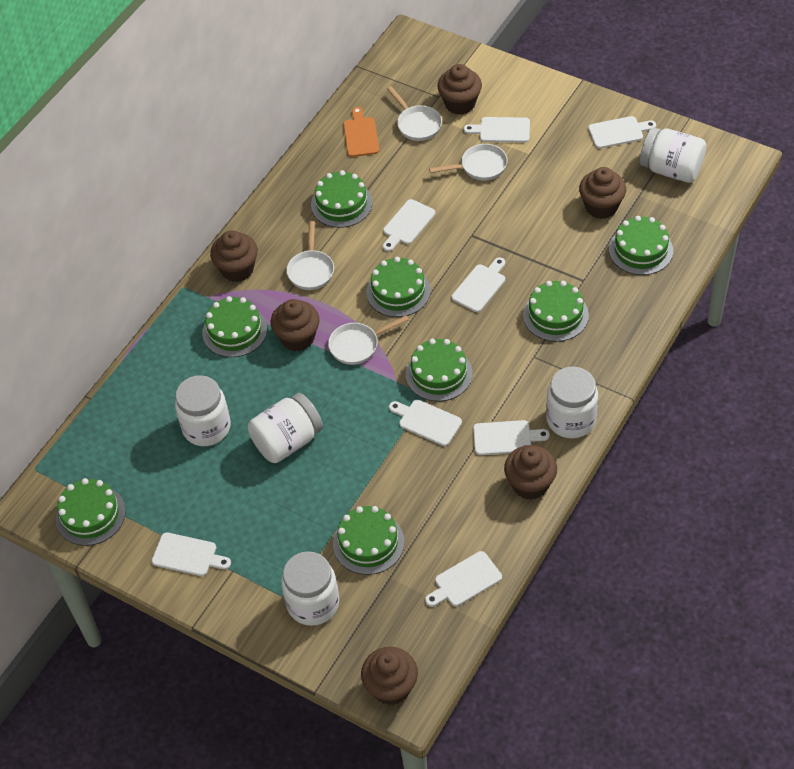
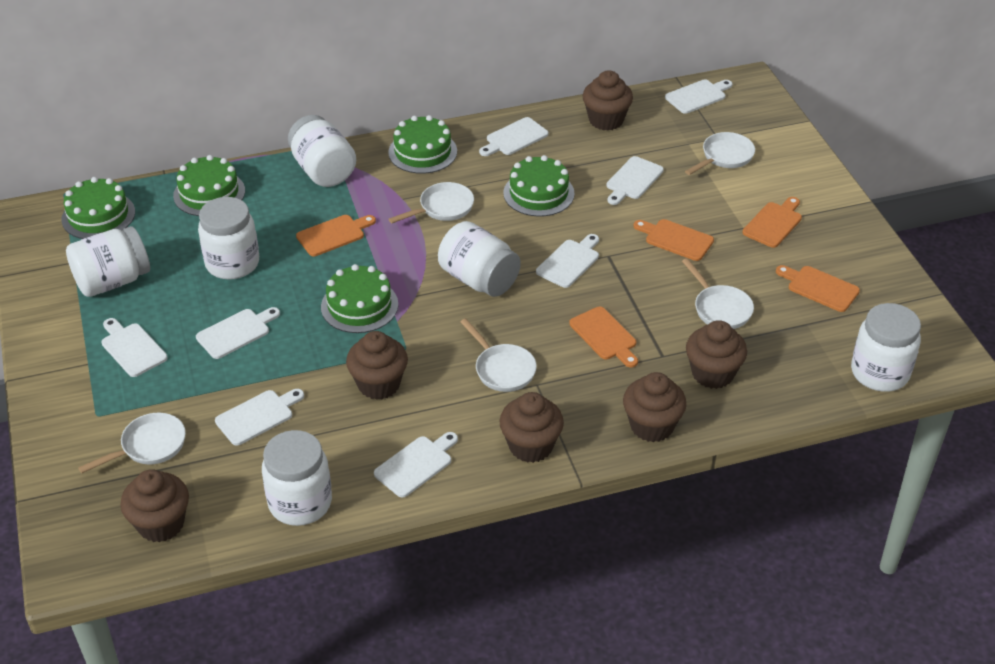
green cake: [56,478,126,546] [202,296,267,357] [311,170,372,228] [333,506,404,575] [366,257,431,317] [406,339,473,401] [523,281,589,342] [609,216,673,275] = 8 -> [61,177,135,239] [173,155,245,216] [321,264,398,333] [388,115,457,174] [503,155,575,217] = 5
orange cutting board: [343,107,379,157] = 1 -> [296,215,376,256] [569,307,638,367] [634,219,714,261] [742,197,802,248] [776,265,860,312] = 5
white jar: [175,375,231,446] [248,393,323,463] [281,551,339,626] [546,367,598,438] [640,127,706,183] = 5 -> [66,226,150,297] [198,197,259,279] [262,430,332,526] [288,115,356,187] [438,221,521,297] [851,303,921,392] = 6
white pan: [287,221,334,290] [328,315,409,365] [387,86,442,141] [429,144,508,181] = 4 -> [78,413,186,473] [389,182,474,223] [460,318,537,392] [682,258,754,329] [685,132,755,175] = 5

